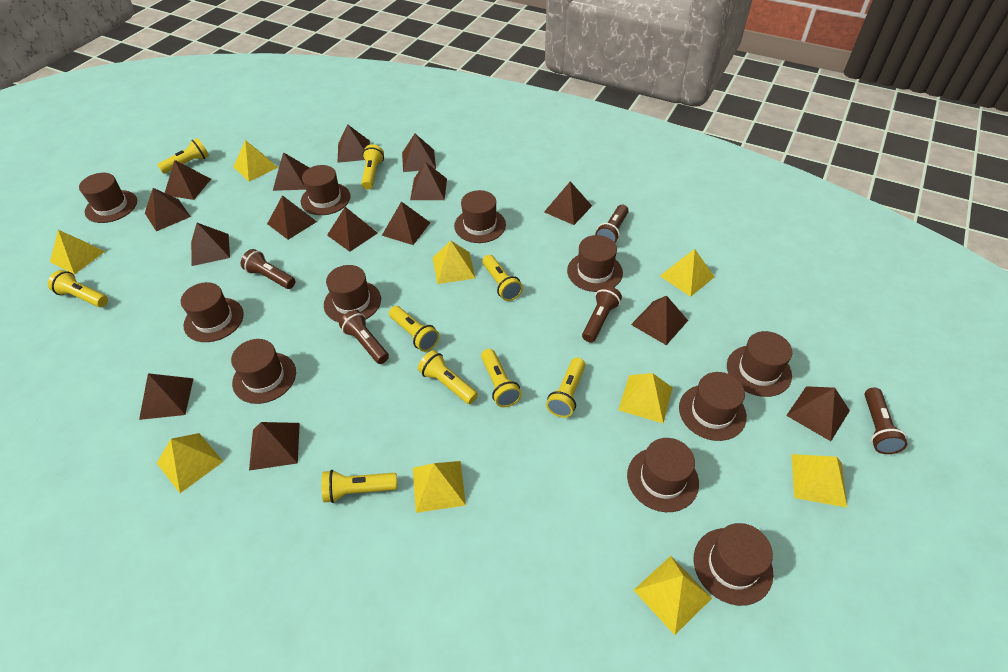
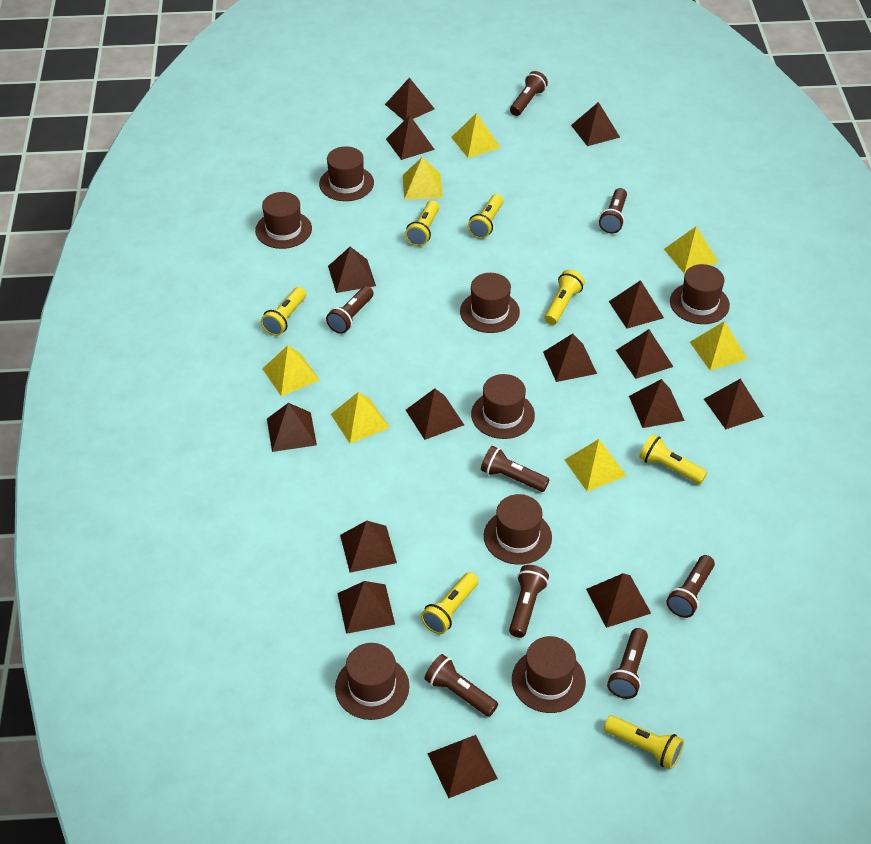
brown flashlight: [241,249,295,289] [339,310,389,364] [582,285,622,342] [595,205,629,243] [865,388,908,454] = 5 -> [326,286,374,334] [424,654,498,717] [481,446,550,492] [509,565,549,638] [510,71,548,116] [599,188,627,234] [607,628,648,699] [666,555,715,618] = 8
brown hat: [79,173,137,223] [181,282,244,342] [231,339,296,404] [301,165,351,215] [324,265,381,323] [454,190,506,243] [567,235,623,292] [627,438,699,512] [679,372,747,441] [694,523,773,606] [727,331,792,397] = 11 -> [255,192,312,249] [319,146,374,201] [335,643,409,720] [460,273,520,333] [471,374,535,439] [484,494,552,565] [512,636,586,713] [670,264,730,324] = 8
yellow flashlight: [48,270,108,307] [157,138,209,174] [322,470,397,503] [361,144,384,189] [389,306,439,352] [418,350,478,404] [481,349,522,407] [482,255,523,301] [546,358,585,418] = 9 -> [261,287,306,336] [405,201,439,246] [421,572,479,634] [468,194,504,239] [545,270,585,325] [604,715,684,769] [639,434,707,484] = 7
yellow pyramid: [50,230,105,275] [157,433,224,493] [233,140,278,181] [413,461,466,513] [433,241,475,284] [618,373,673,423] [634,556,712,635] [660,249,714,297] [791,454,847,508] = 9 -> [262,345,320,396] [331,392,390,444] [403,157,443,200] [451,113,501,158] [565,439,627,491] [664,226,719,274] [690,321,747,370] = 7

